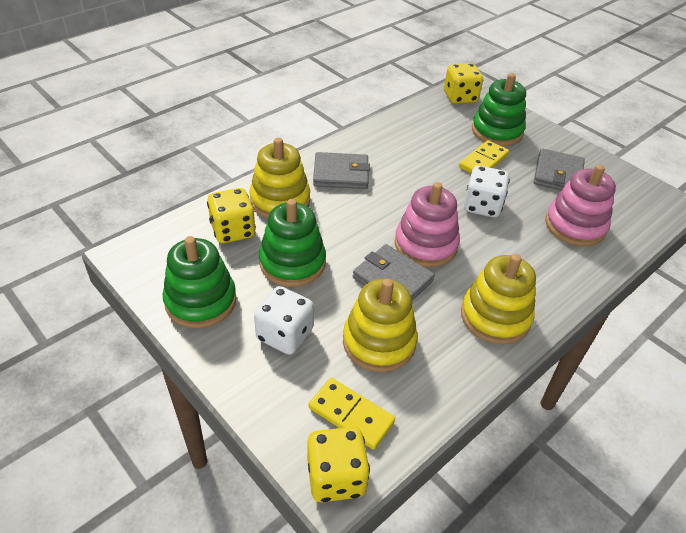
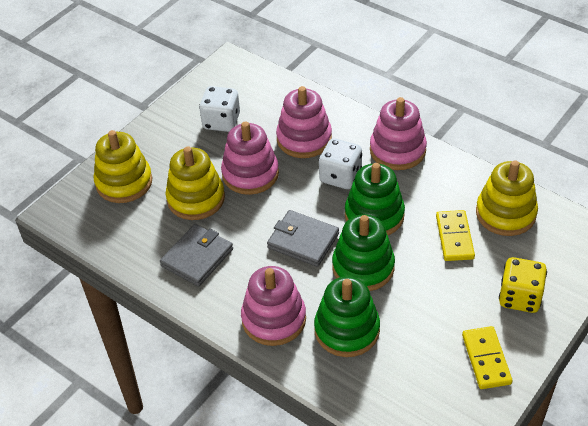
grey wallet: [313,152,370,189] [353,244,435,301] [534,149,585,190] = 3 -> [160,224,233,287] [267,210,339,267] = 2
pink stacking toy: [394,182,460,267] [545,164,616,246] = 2 -> [221,121,279,195] [241,266,306,346] [276,86,332,158] [370,97,427,170] = 4
yellow dice: [207,188,256,243] [307,427,370,502] [444,63,483,104] = 3 -> [499,257,547,313] = 1

